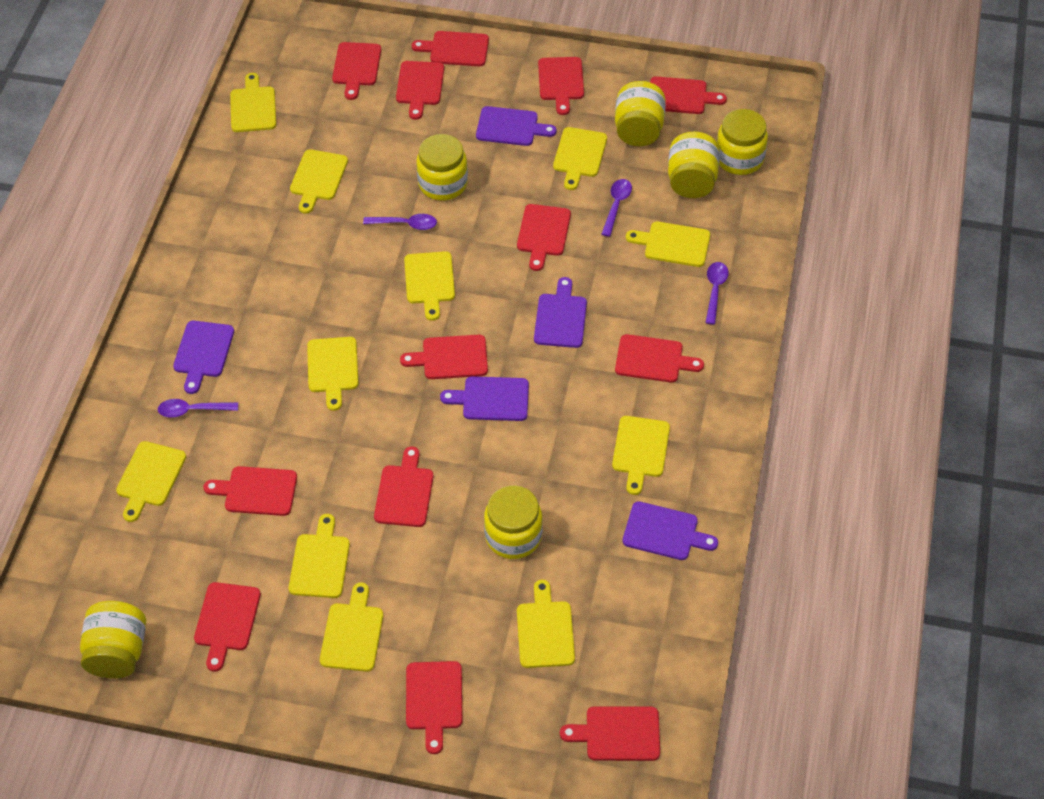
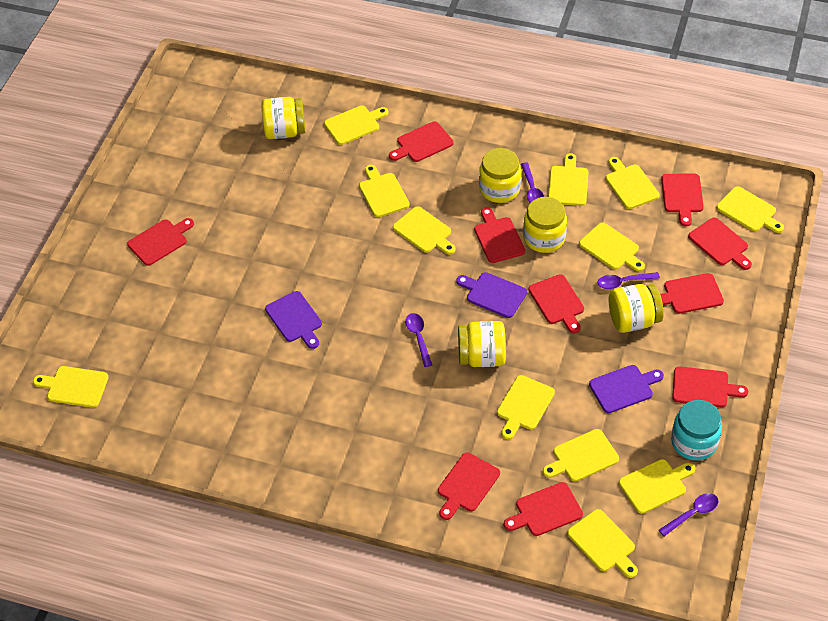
purple cutting board: [173,321,234,394] [440,376,529,421] [476,106,557,146] [534,277,587,348] [623,501,718,560] = 5 -> [265,291,322,349] [456,272,527,318] [589,365,664,413] = 3
red cutting board: [194,582,261,672] [204,466,297,516] [332,42,381,100] [374,446,434,527] [396,61,444,120] [400,335,488,379] [406,661,462,754] [412,31,489,66] [517,204,571,271] [538,57,584,115] [560,706,660,761] [615,334,704,382] [650,76,727,114] = 13 -> [127,218,194,266] [389,121,453,162] [438,453,500,520] [474,207,525,263] [504,482,583,536] [529,275,584,333] [660,273,724,314] [661,174,704,227] [672,366,748,407] [688,218,752,270] = 10
turquoise jar: none = 0 -> [671,400,722,461] = 1
yellow cutting board: [116,441,186,522] [230,73,276,132] [289,514,350,598] [290,149,348,214] [307,337,358,411] [320,582,383,672] [404,251,455,321] [517,580,575,668] [553,127,607,190] [612,416,670,495] [626,221,710,267] = 11 -> [33,366,108,408] [324,105,389,145] [359,165,410,217] [393,206,456,255] [497,375,555,439] [543,429,619,482] [548,153,588,206] [567,509,638,578] [579,222,645,272] [606,157,660,209] [619,459,695,514] [716,186,784,233] = 12
yellow jar: [80,601,146,678] [416,134,468,201] [484,485,543,559] [615,81,666,146] [668,132,720,198] [717,109,768,175] = 6 -> [261,97,306,139] [458,321,506,367] [479,148,521,203] [523,197,567,253] [609,284,664,333] = 5

